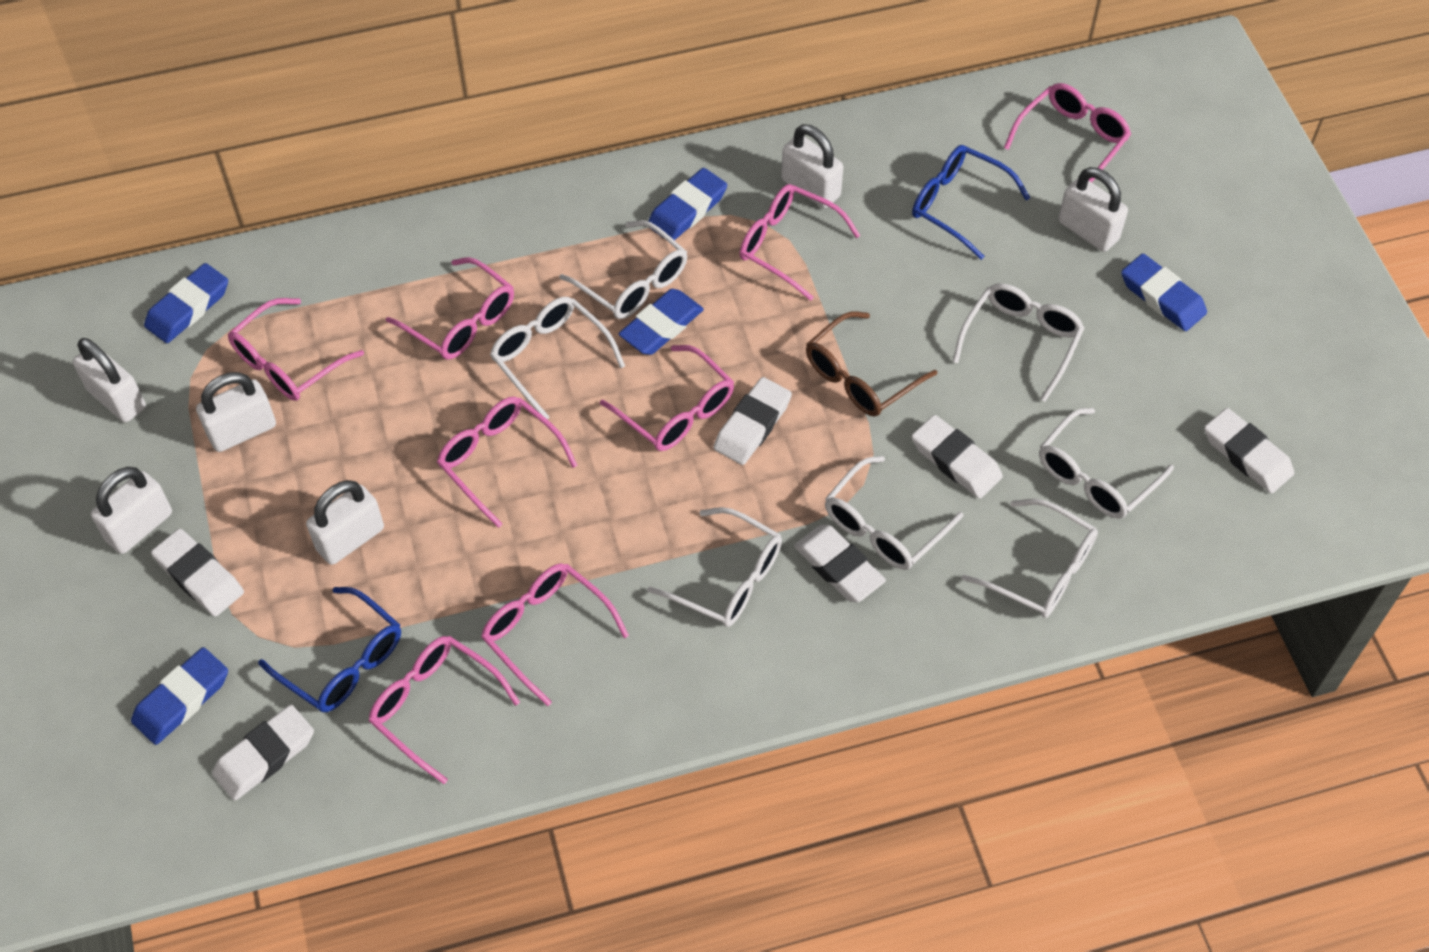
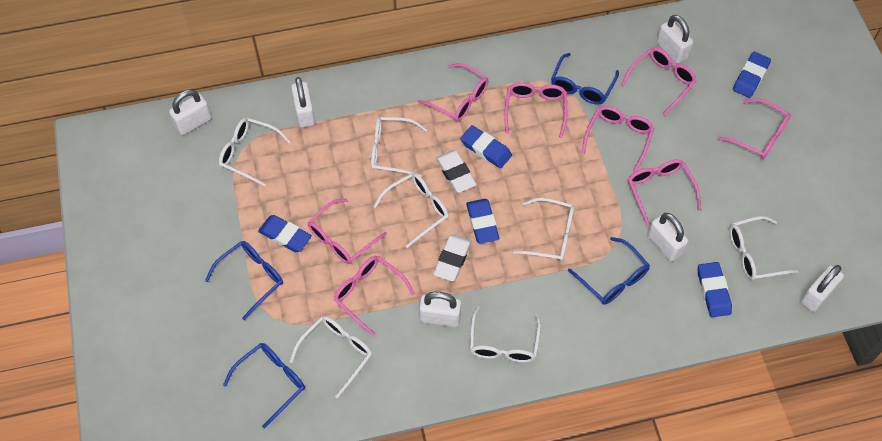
blue glasses: [258,587,401,712] [912,145,1030,260] = 2 -> [205,241,283,320] [223,343,305,429] [551,53,619,105] [568,237,650,305] = 4
brown glasses: [806,311,937,417] = 1 -> none = 0
white eraser: [151,529,244,616] [212,705,314,801] [713,377,792,465] [794,525,886,602] [912,415,1003,498] [1204,408,1294,494] = 6 -> [434,234,472,282] [436,150,476,193] = 2

